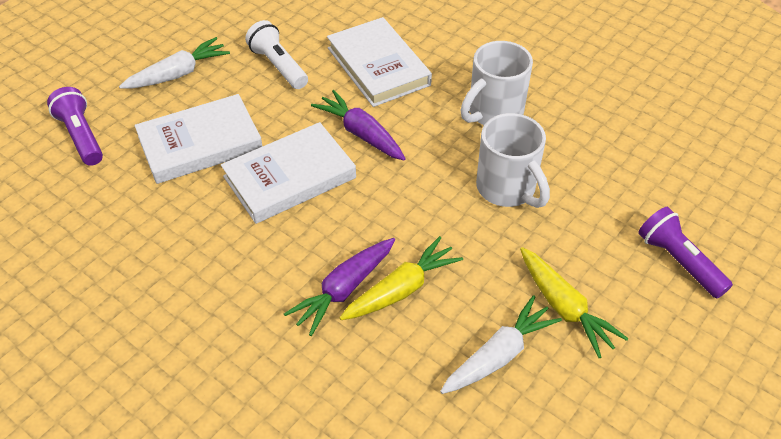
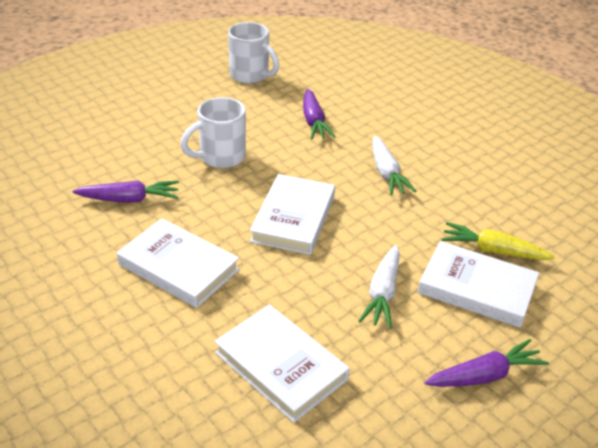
purple carrot: [284,238,395,336] [311,90,406,160] = 2 -> [72,180,179,203] [303,89,336,139] [424,339,549,387] = 3
purple flashlight: [47,87,103,166] [638,207,733,298] = 2 -> none = 0
white book: [135,94,263,184] [221,122,356,224] [327,17,432,107] = 3 -> [117,218,239,308] [214,305,350,423] [250,174,335,255] [418,241,539,328] = 4
white flashlight: [245,20,308,89] = 1 -> none = 0
yellow carrot: [340,236,463,320] [520,247,629,358] = 2 -> [442,222,555,260] = 1

